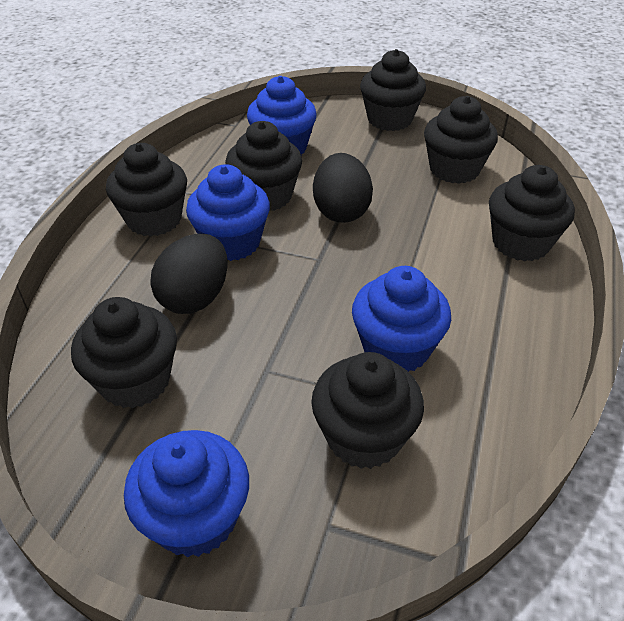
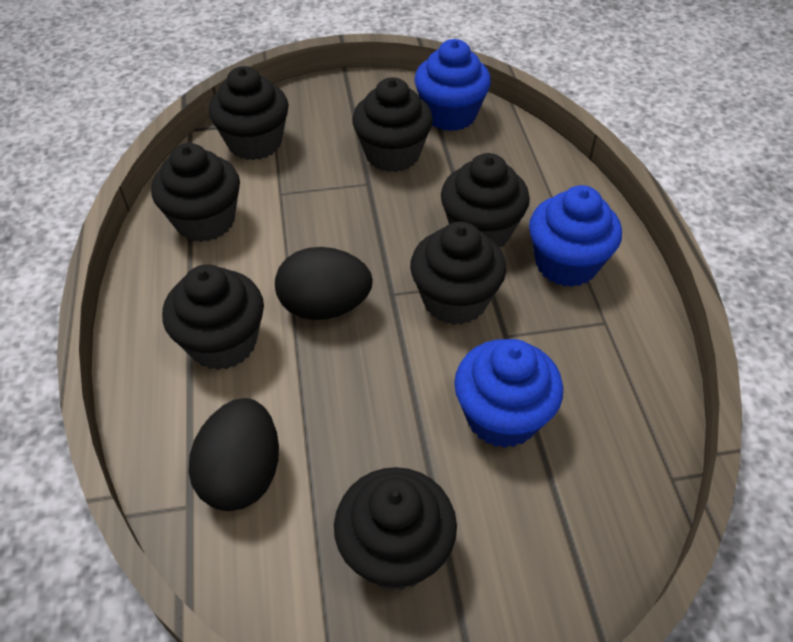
blue cupcake: [124,430,249,558] [186,164,270,261] [247,76,317,155] [352,266,451,372] = 4 -> [414,39,491,131] [454,339,563,448] [529,185,622,287] = 3

